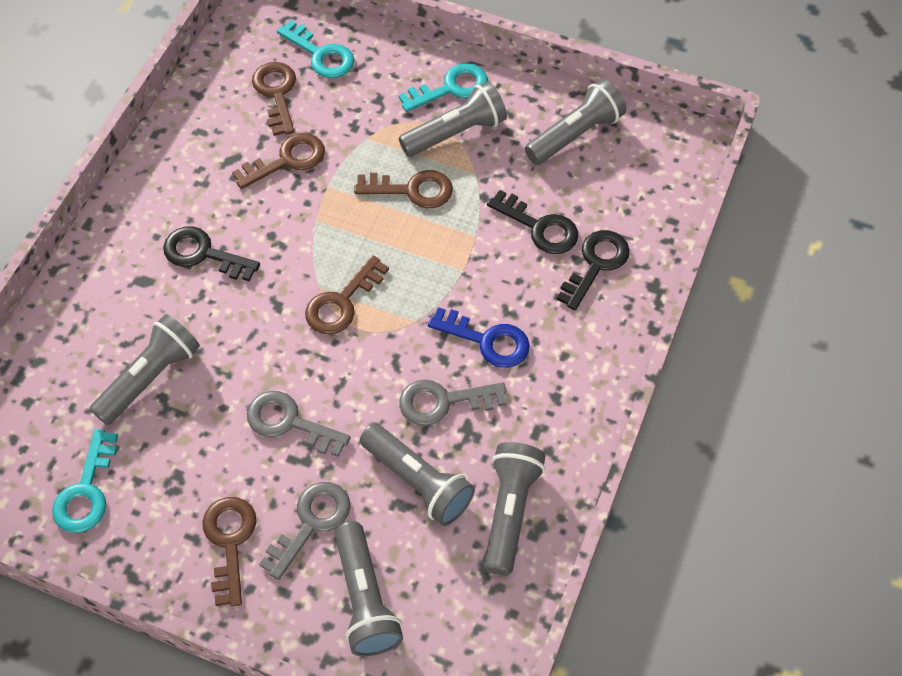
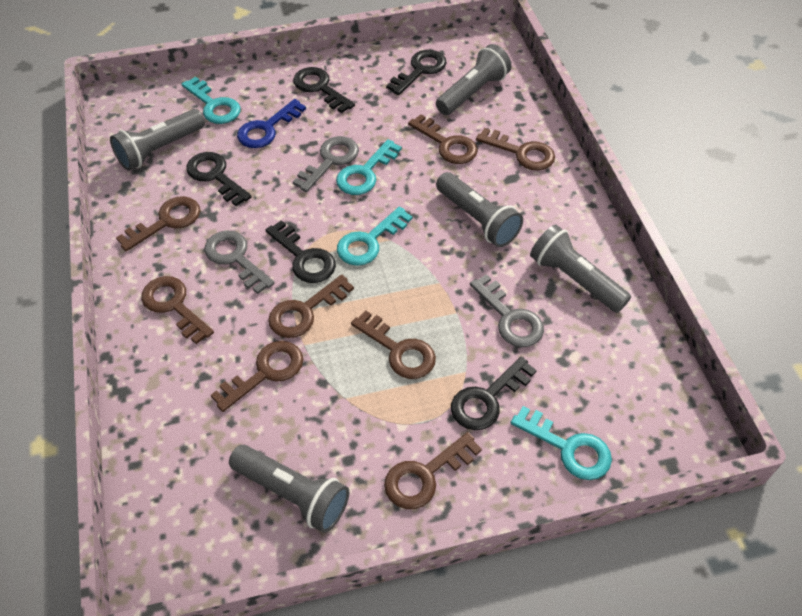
black key: [163,226,260,281] [487,190,578,254] [557,230,630,310] = 3 -> [186,152,252,206] [265,220,336,283] [293,67,355,113] [386,50,447,95] [451,356,537,430] = 5
brown key: [202,497,256,606] [232,133,325,189] [252,62,296,136] [305,255,389,334] [354,170,453,208] = 5 -> [116,196,200,251] [141,276,214,344] [211,341,303,412] [268,274,354,338] [351,311,436,379] [384,432,482,509] [408,114,478,164] [476,128,555,171] = 8
grey flashlight: [89,314,200,425] [335,521,403,656] [360,423,475,526] [399,81,507,157] [484,442,545,576] [525,79,626,165] = 6 -> [110,109,205,171] [229,445,349,533] [436,44,511,115] [436,172,523,247] [530,224,631,313] = 5
turquoise key: [52,429,118,533] [277,20,354,78] [398,63,488,112] = 3 -> [181,77,241,124] [336,139,402,195] [337,206,412,266] [511,406,612,480] = 4

